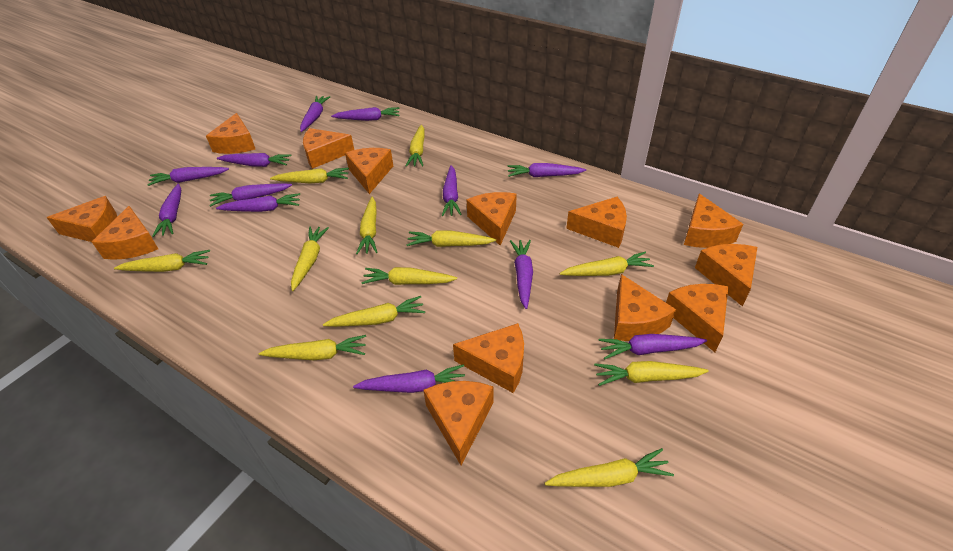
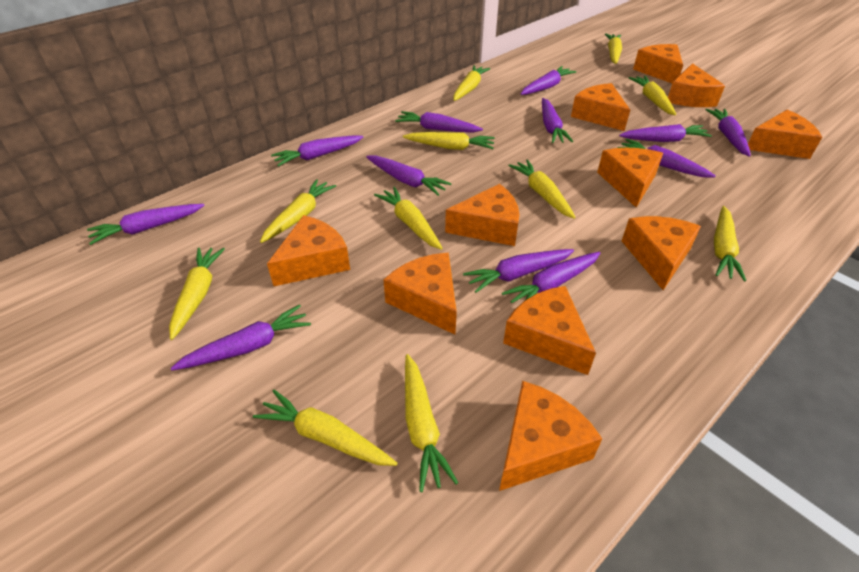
orange cheese: [46,196,117,242] [92,206,158,260] [206,113,255,154] [303,128,354,169] [345,148,393,194] [423,381,494,466] [453,323,524,393] [467,192,517,245] [566,197,627,248] [614,274,676,341] [666,284,728,352] [684,194,743,248] [695,244,757,306] = 13 -> [267,215,350,286] [383,253,457,334] [445,184,520,246] [499,381,602,491] [503,286,596,375] [571,83,630,131] [597,148,663,208] [622,216,701,290] [633,44,683,83] [668,63,725,107] [748,110,822,159] = 11
yellow carrot: [114,250,210,272] [259,335,366,360] [270,168,349,183] [291,227,329,291] [323,296,425,327] [356,197,377,254] [361,267,457,285] [406,125,424,167] [407,230,496,247] [545,448,674,487] [560,252,654,276] [594,361,709,386] = 12 -> [169,248,225,340] [253,390,398,466] [260,179,336,243] [374,187,442,250] [403,132,495,150] [405,354,458,492] [453,65,490,101] [508,160,576,219] [605,34,622,64] [629,76,676,115] [714,206,746,282] = 11

